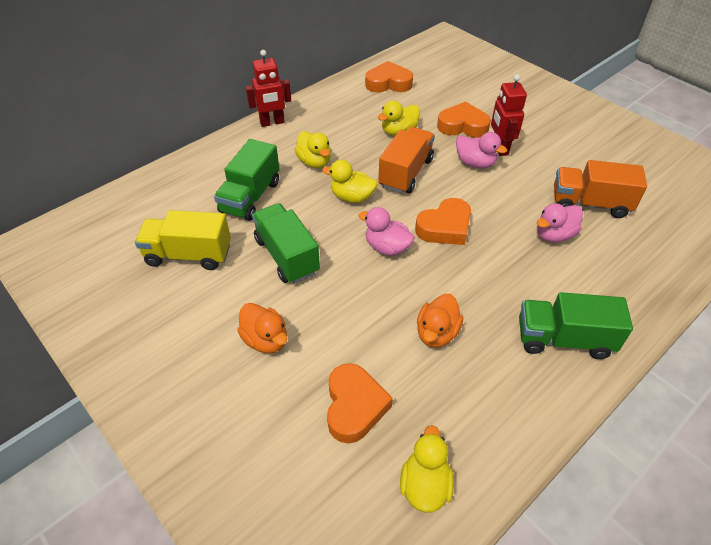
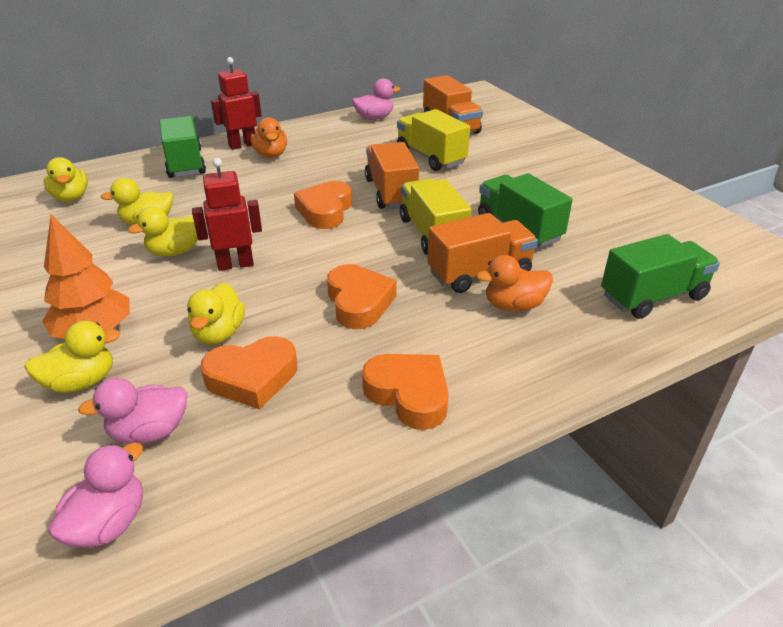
orange tree: none = 0 -> [42,215,130,339] = 1
orange truck: [378,127,435,194] [554,160,647,218] = 2 -> [365,142,419,209] [423,75,483,134] [427,213,538,293] = 3
yellow duck: [294,131,331,168] [322,160,377,203] [378,101,420,136] [400,425,454,513] = 4 -> [24,321,121,393] [44,157,88,202] [101,178,173,225] [128,207,198,256] [187,282,245,345] = 5
yellow truck: [135,210,231,270] = 1 -> [397,109,470,171] [400,178,472,255] = 2

